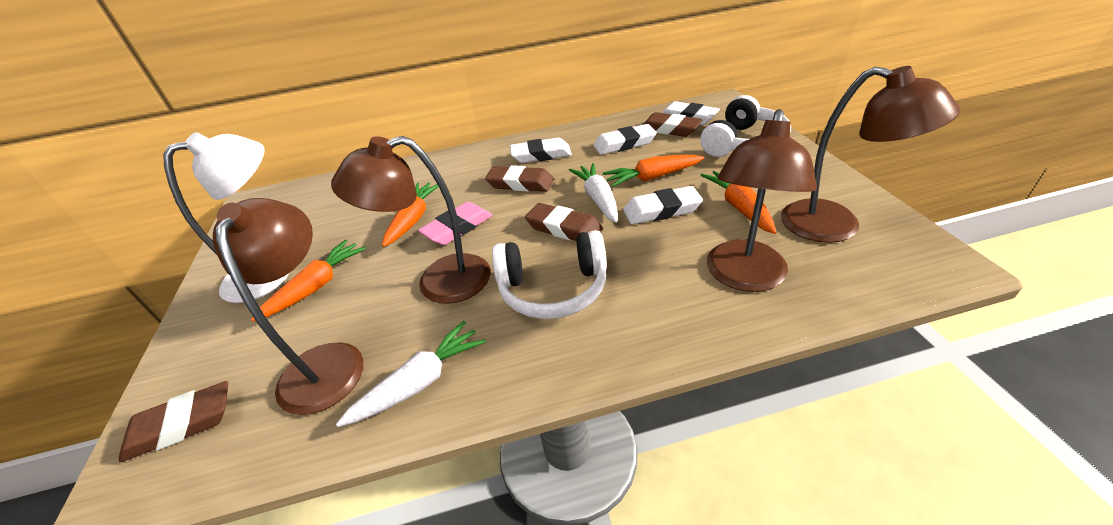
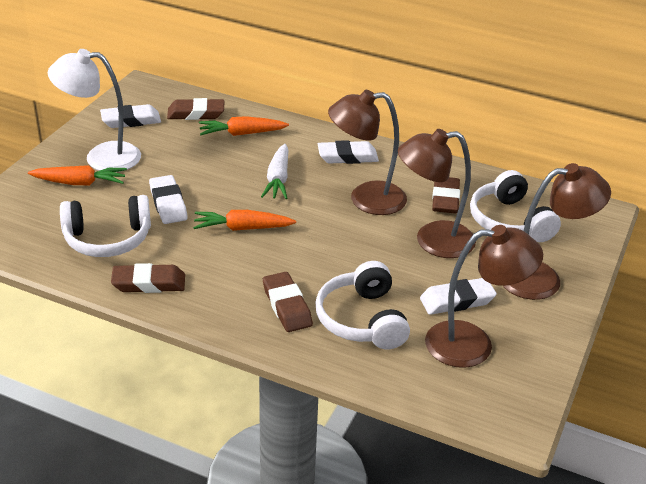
orange carrot: [251,240,366,322] [382,183,439,247] [603,155,704,187] [701,171,777,234] = 4 -> [28,165,127,185] [193,210,296,231] [199,116,289,136] = 3
pink eraser: [418,202,493,245] = 1 -> none = 0
white carrot: [336,321,486,427] [569,163,618,223] = 2 -> [261,144,288,199] = 1
white headphones: [492,230,607,319] [700,95,791,157] = 2 -> [60,195,151,257] [316,261,410,349] [470,170,561,242] = 3

